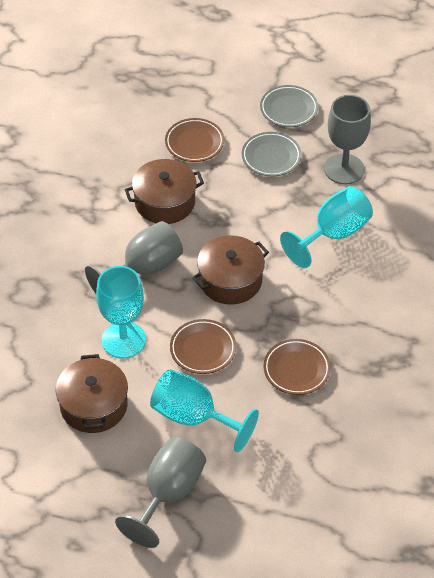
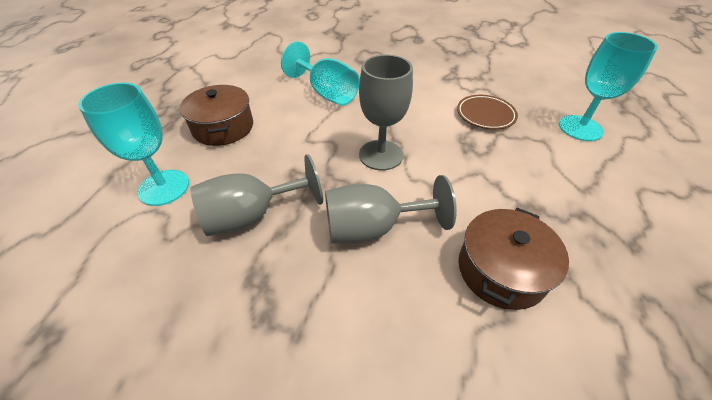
brown plate: [165,118,224,162] [170,319,236,374] [263,339,331,395] = 3 -> [457,95,518,130] = 1
brown pot: [56,354,128,433] [125,159,204,224] [192,235,269,305] = 3 -> [180,85,253,146] [459,208,569,310] = 2
grey plate: [242,132,302,176] [260,85,318,127] = 2 -> none = 0

